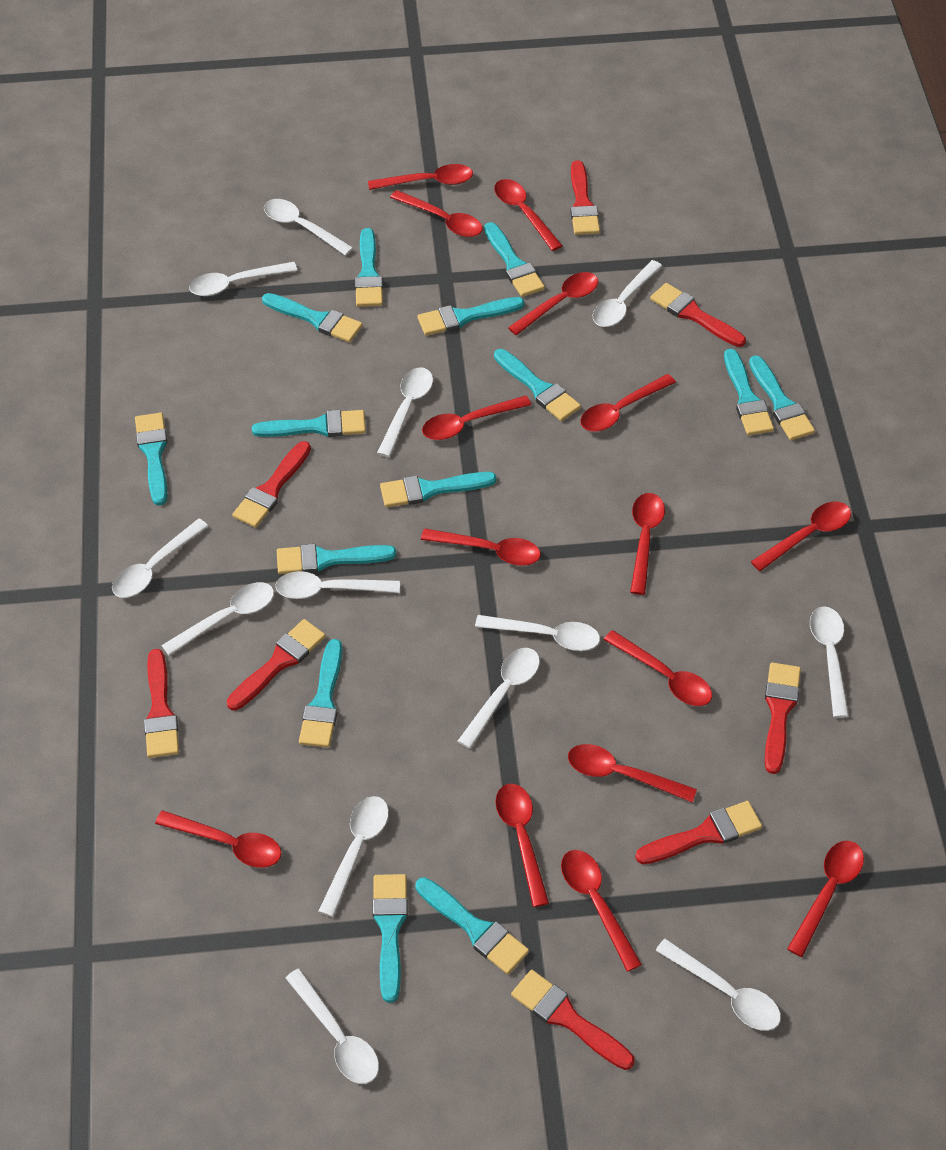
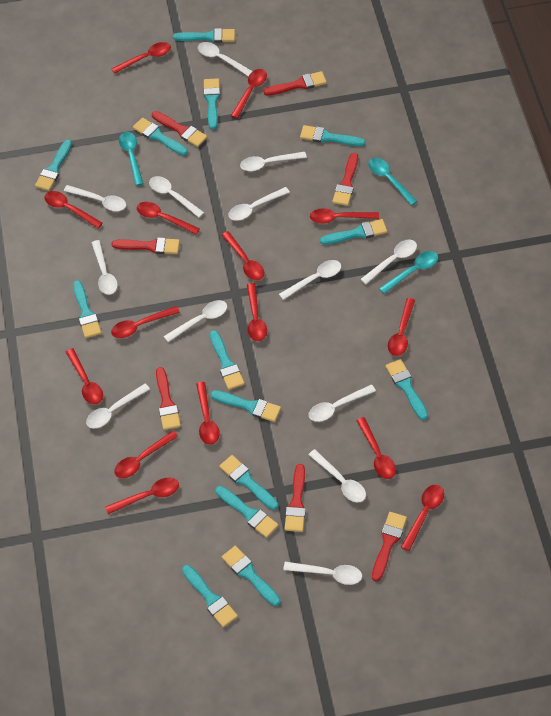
red brush: [144,649,179,758] [227,619,326,710] [232,441,311,528] [511,970,634,1070] [570,160,600,235] [635,801,762,864] [650,283,746,347] [765,662,801,774] = 8 -> [112,237,180,254] [152,111,207,147] [156,367,181,430] [263,71,327,95] [285,464,306,532] [332,153,358,206] [372,512,407,582] = 7
turquoise spoon: none = 0 -> [119,132,144,186] [368,158,417,205] [379,251,438,294] = 3

